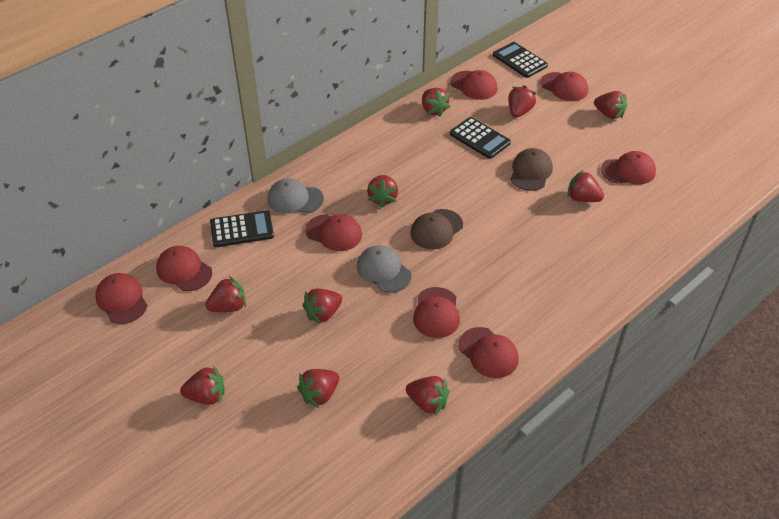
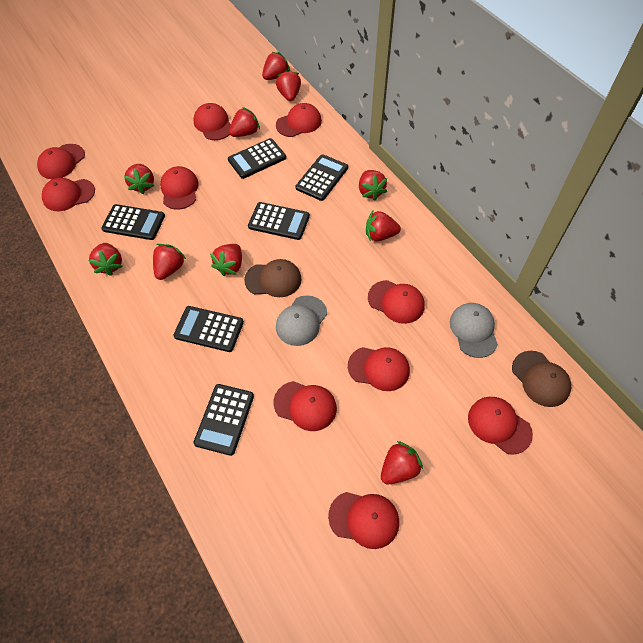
black calculator: [210,210,274,247] [450,117,511,159] [493,42,548,78] = 3 -> [101,204,165,240] [173,306,244,352] [193,384,254,456] [228,138,286,179] [248,202,310,240] [296,154,348,201] = 6
red cap: [95,273,148,324] [156,246,212,291] [305,214,362,251] [413,287,460,338] [450,70,498,100] [458,327,519,378] [540,72,588,101] [601,151,656,184] = 8 -> [37,144,85,179] [42,178,95,211] [160,166,199,209] [194,103,231,140] [274,381,337,431] [276,103,322,137] [328,492,399,549] [348,347,410,391] [368,280,425,324] [468,397,533,455] = 10

